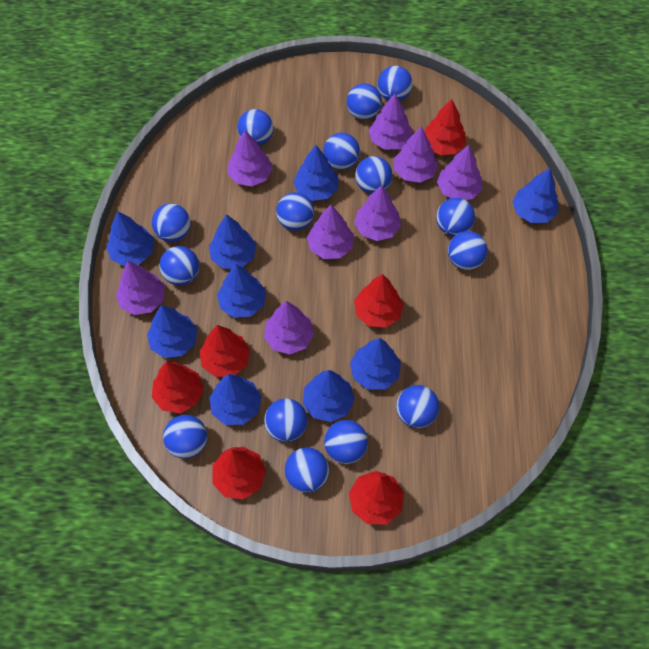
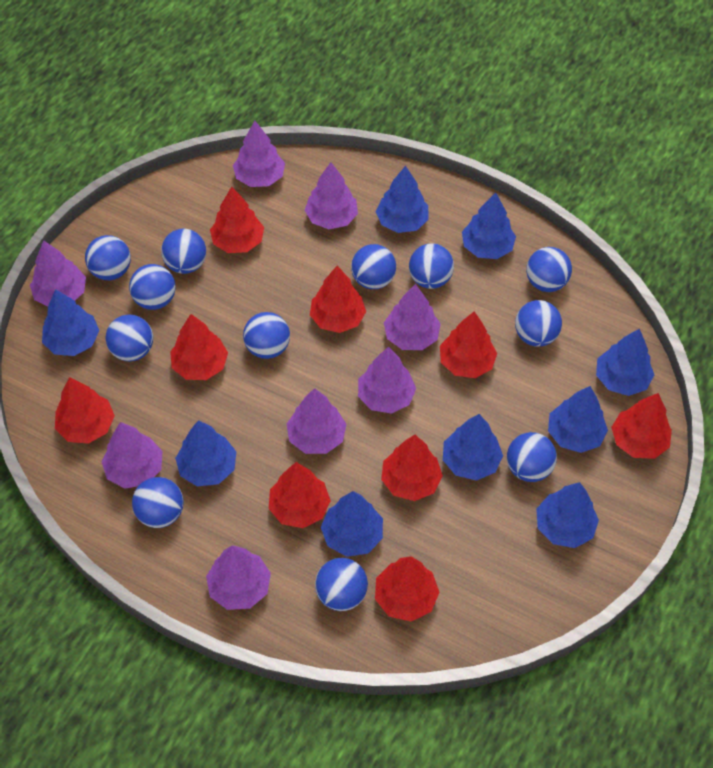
blue ball: [152,204,190,242] [159,246,199,286] [163,415,207,459] [237,109,273,146] [264,399,308,442] [276,192,314,231] [285,447,329,493] [323,133,360,170] [324,420,368,464] [347,83,382,120] [355,156,392,194] [377,66,412,101] [396,385,439,428] [436,198,475,236] [448,231,488,270] = 15 -> [85,235,131,280] [106,314,153,362] [129,264,176,310] [132,477,184,528] [161,229,206,274] [243,312,290,359] [315,558,368,611] [351,244,396,289] [409,243,454,289] [507,432,557,482] [515,300,562,347] [526,247,572,292] = 12
red tree: [152,361,204,413] [200,325,250,377] [212,447,266,499] [349,471,404,524] [354,274,403,328] [424,99,466,155] = 6 -> [55,377,115,444] [170,314,228,380] [210,187,264,253] [269,462,331,528] [310,266,366,333] [375,556,439,621] [381,435,443,501] [440,311,497,378] [611,393,672,459] = 9

